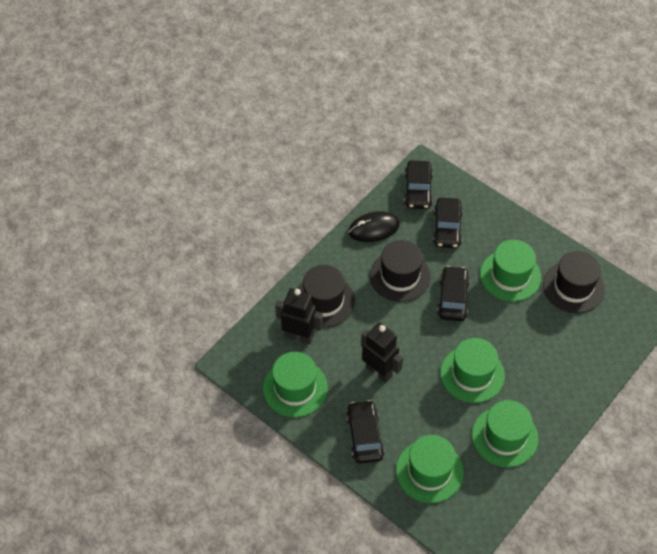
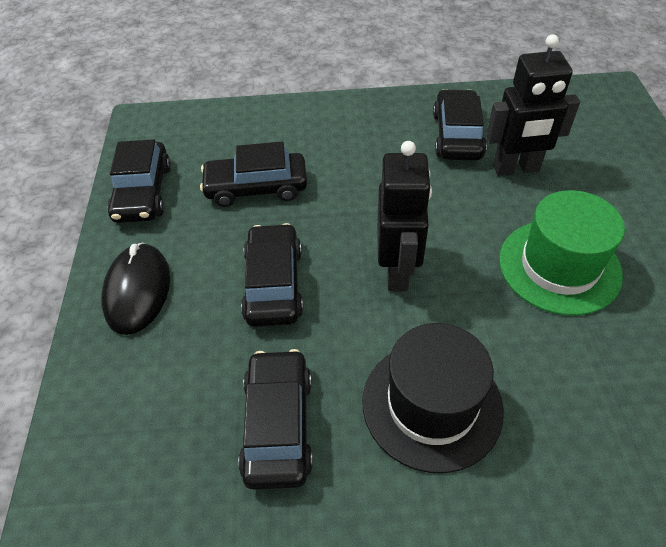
black car: [346,400,385,464] [404,161,433,209] [433,198,463,248] [437,266,470,321] = 4 -> [108,139,171,223] [200,142,307,207] [238,349,313,490] [241,223,303,327] [433,89,487,160] = 5
black hat: [297,265,355,327] [370,240,431,302] [543,251,605,313] = 3 -> [363,323,504,473] = 1
green hat: [263,352,328,417] [396,435,464,503] [440,338,505,403] [472,400,538,467] [480,240,541,302] = 5 -> [499,190,625,316] = 1

